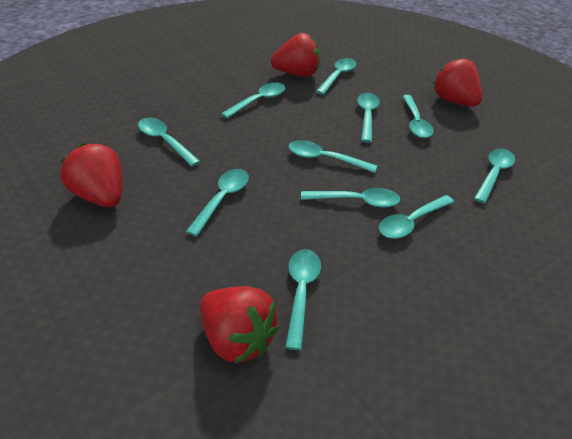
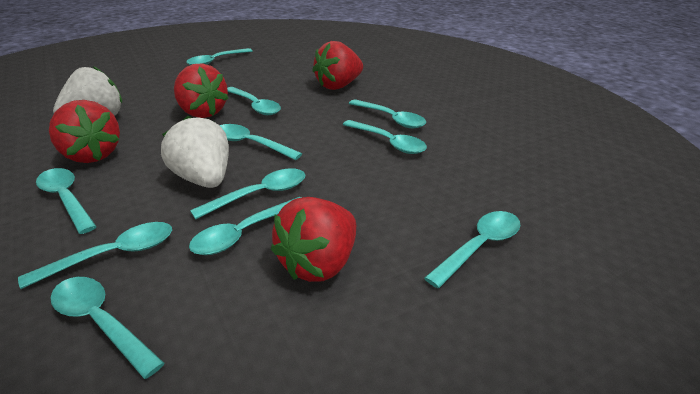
white strawberry: none = 0 -> [53,66,122,116] [161,116,229,188] = 2

